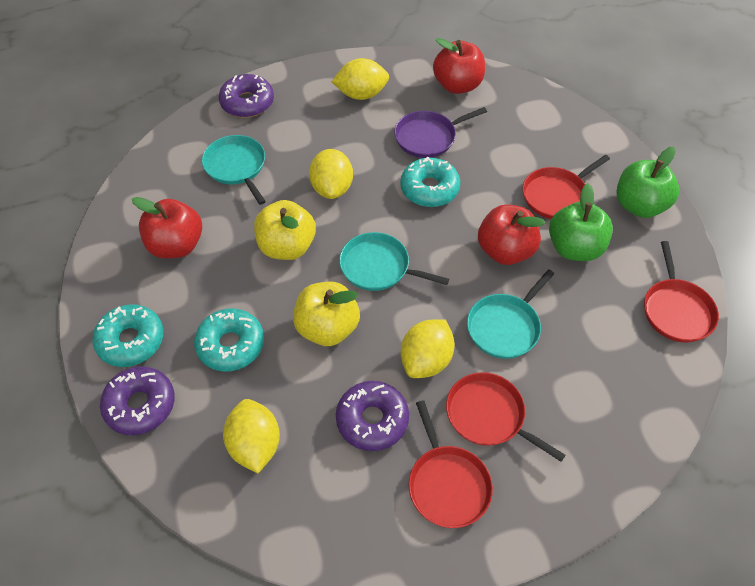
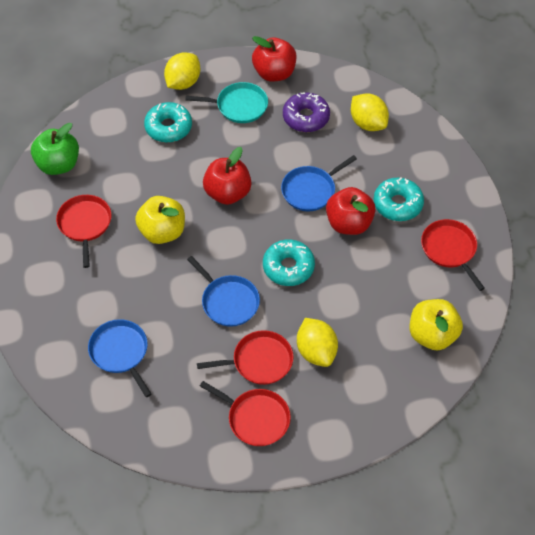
blue pan: none = 0 -> [88,319,151,397] [187,256,260,327] [281,155,357,211] = 3
green apple: [549,183,613,261] [616,147,679,218] = 2 -> [31,123,79,175] = 1
purple donut: [100,366,175,435] [219,74,274,118] [336,381,409,451] = 3 -> [283,92,330,132] = 1
purple pan: [394,107,487,158] = 1 -> none = 0
turquoise pan: [202,135,266,205] [339,232,449,291] [467,269,554,359] = 3 -> [185,82,268,123] = 1
yellow lemon: [223,399,280,473] [309,149,353,199] [332,58,389,100] [401,319,455,378] = 4 -> [164,52,200,90] [297,318,338,367] [351,93,389,131] = 3

